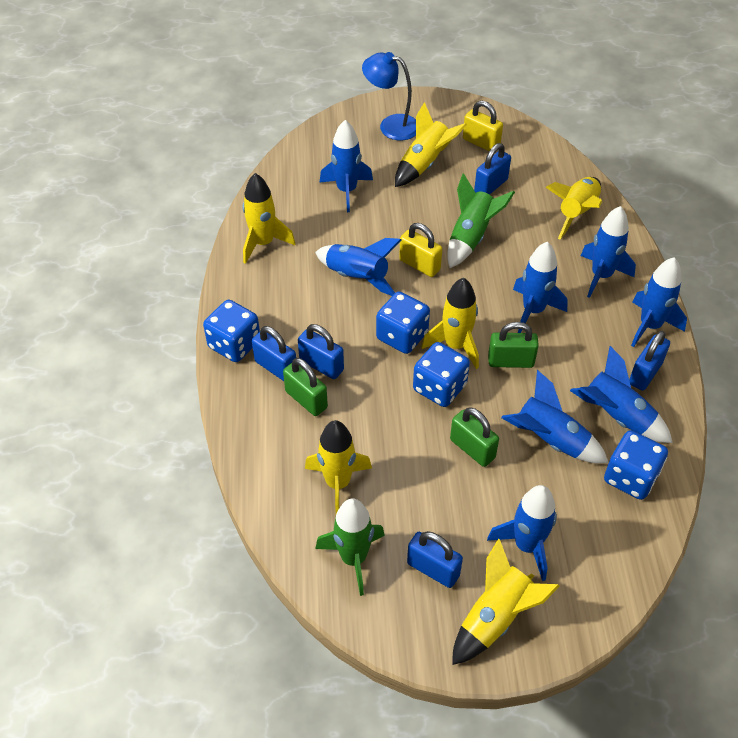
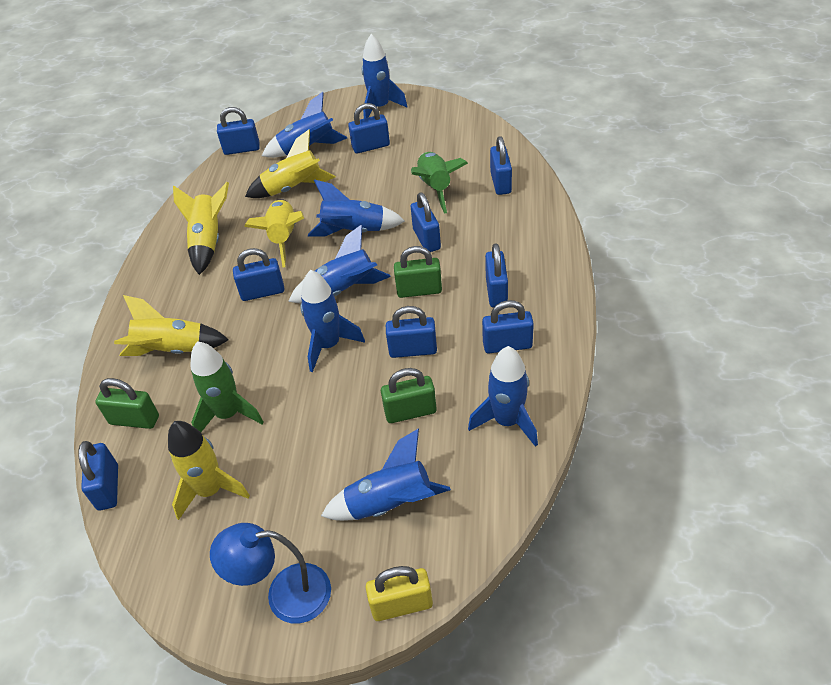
blue dice: [203,300,260,362] [376,291,430,354] [413,342,470,407] [604,430,668,500] = 4 -> none = 0
blue padlock: [252,326,296,381] [298,324,344,379] [407,531,463,588] [474,143,511,195] [629,331,670,391] = 5 -> [78,441,118,511] [217,107,260,155] [233,248,284,301] [348,103,390,154] [386,306,437,358] [411,192,441,252] [482,300,534,353] [485,243,508,307] [490,136,512,195] = 9
blue rocket: [315,238,401,296] [320,120,373,212] [487,485,557,581] [501,370,608,464] [513,242,568,333] [570,346,673,443] [581,206,636,298] [631,257,687,347] = 8 -> [262,92,347,158] [288,224,391,303] [300,270,365,372] [308,179,405,236] [321,429,451,521] [362,34,407,118] [468,346,538,447] = 7
yellow padlock: [399,223,442,277] [463,101,503,151] = 2 -> [365,566,433,621] = 1
yellow rocket: [243,173,295,264] [305,420,372,514] [395,102,467,187] [421,278,479,369] [452,539,560,665] [546,177,602,240] = 6 -> [114,295,229,356] [168,421,250,520] [173,182,229,275] [244,199,304,268] [245,129,336,198] = 5

